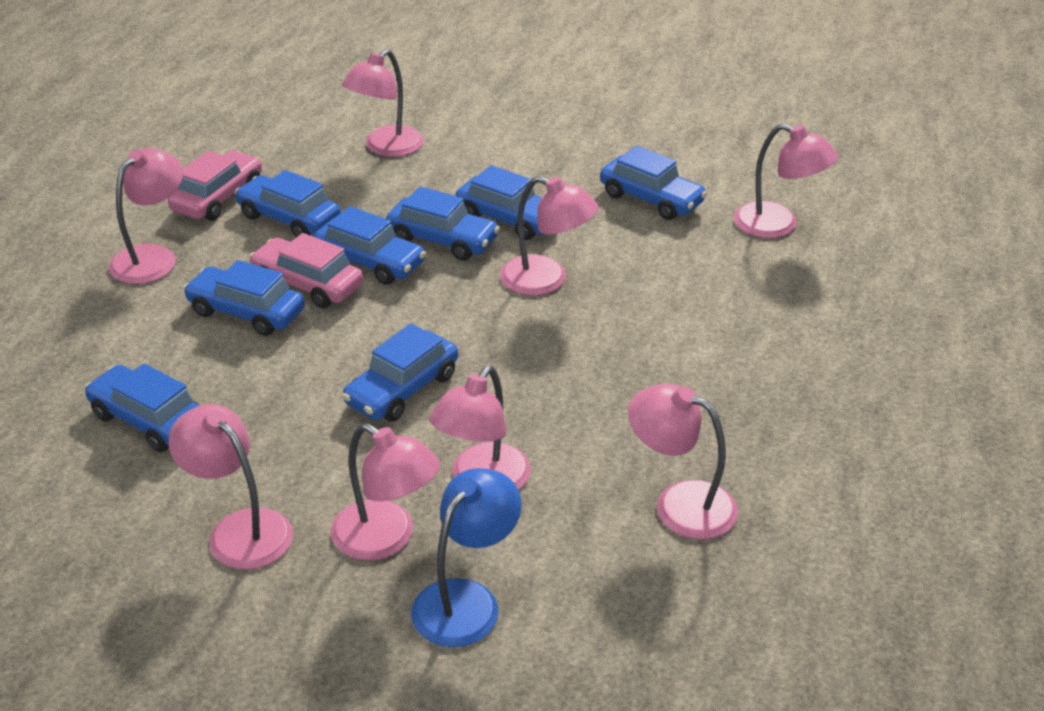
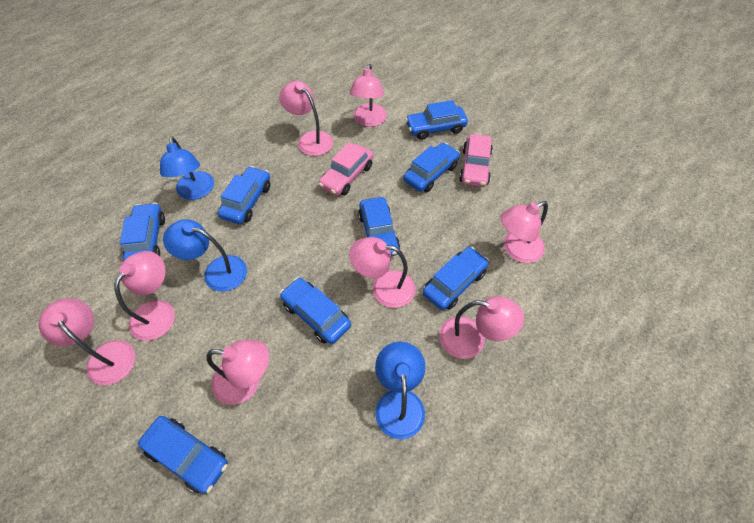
blue lamp: [411,468,521,647] = 1 -> [160,137,214,200] [163,219,247,292] [375,341,426,440] = 3

